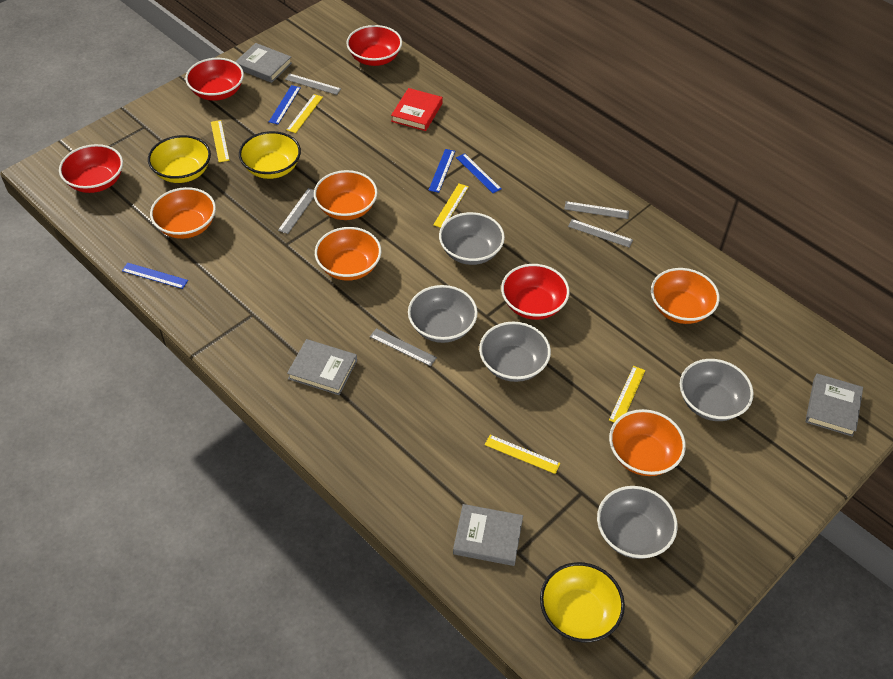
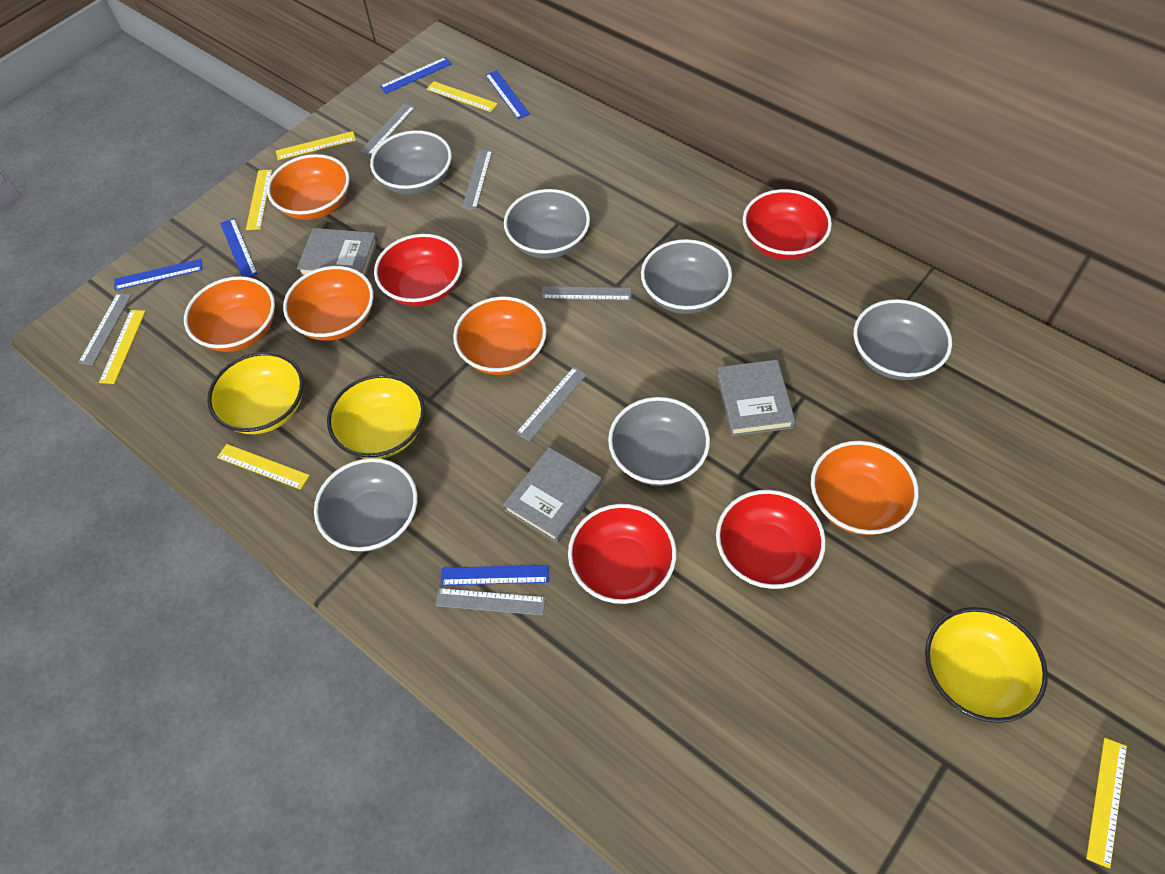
blue ruler: [122,263,188,289] [269,85,301,124] [428,149,455,193] [456,153,502,193] = 4 -> [114,259,202,290] [220,218,258,277] [380,57,452,94] [441,565,549,586] [485,70,530,119] = 5
grey book: [235,43,292,83] [287,339,357,395] [453,504,523,566] [805,373,863,437] = 4 -> [297,228,378,277] [503,447,602,543] [717,360,795,436] = 3
grey bowl: [408,285,478,343] [439,212,505,265] [479,322,551,382] [597,486,678,559] [680,359,754,421] = 5 -> [314,458,417,552] [370,130,452,195] [504,189,590,259] [608,397,710,486] [641,239,732,314] [854,299,952,380] = 6
grey ruler: [278,188,314,234] [285,74,341,95] [370,328,437,366] [564,201,629,219] [568,219,633,247] = 5 -> [78,293,132,365] [360,103,415,156] [435,588,546,615] [462,150,492,209] [516,367,587,442] [541,286,632,300] = 6
red book: [391,88,443,131] = 1 -> none = 0
yellow ruler: [211,120,230,162] [287,94,323,133] [433,184,469,228] [485,435,560,474] [609,366,645,422] = 5 -> [99,310,146,384] [217,444,310,490] [246,170,272,230] [276,131,356,160] [427,81,498,112] [1086,738,1127,868] = 6

